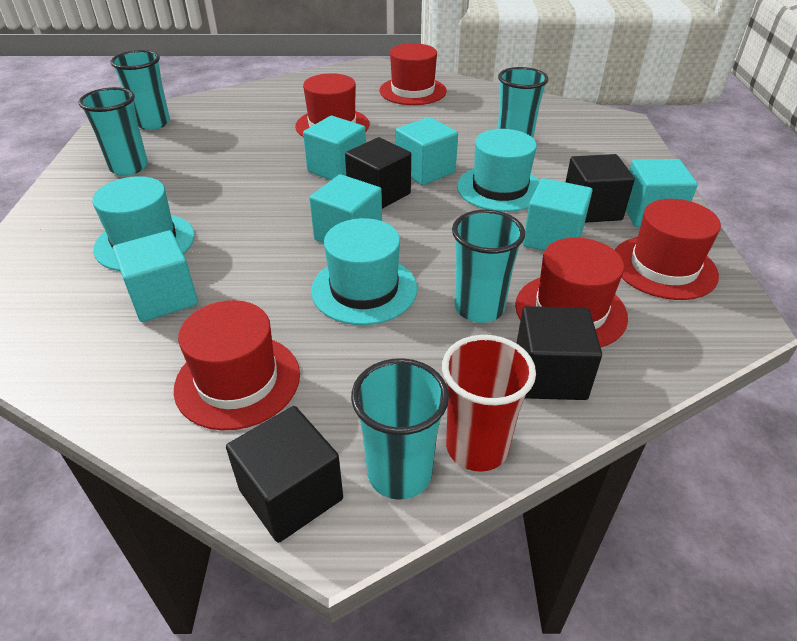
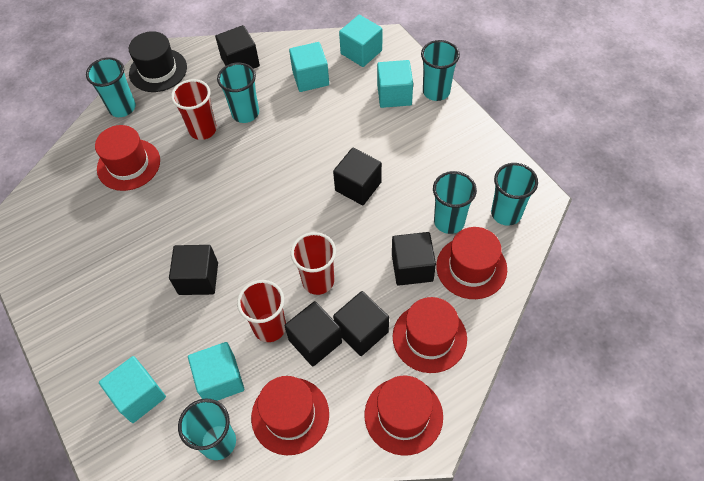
black cube: [226,406,343,543] [345,137,411,209] [516,306,602,400] [566,154,635,223] = 4 -> [169,245,218,295] [215,25,260,69] [284,301,342,366] [333,148,382,205] [333,291,389,356] [392,232,436,286] = 6
black hat: none = 0 -> [129,31,187,92] = 1
red cup: [442,335,536,472] = 1 -> [171,79,217,140] [237,280,286,342] [291,232,336,295] = 3
turquoise cube: [113,230,198,322] [303,116,366,180] [309,174,382,243] [396,117,458,185] [523,178,593,251] [626,159,698,227] = 6 -> [99,356,166,423] [188,342,244,401] [289,42,329,92] [339,15,382,67] [377,60,413,108] = 5
turquoise cup: [79,87,148,176] [110,50,170,130] [351,358,449,500] [452,210,525,323] [498,67,548,138] = 5 -> [86,57,136,117] [178,399,236,460] [217,63,259,123] [421,40,460,101] [433,171,477,234] [491,163,538,226] = 6
turquoise hat: [92,176,195,271] [311,218,417,325] [457,129,540,212] = 3 -> none = 0

